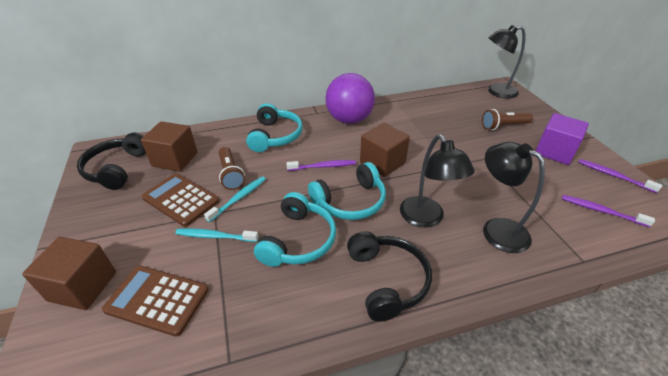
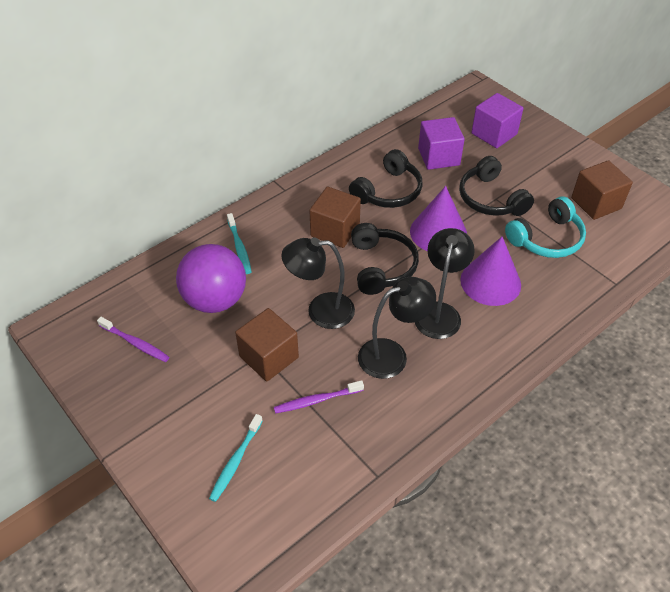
black headphones: [77,132,146,190] [347,231,432,322] = 2 -> [349,149,423,208] [351,223,419,295] [459,156,534,216] = 3
brown calculator: [102,266,209,337] [142,174,219,227] = 2 -> none = 0
brown flashlight: [219,147,245,190] [482,109,533,130] = 2 -> none = 0
purple cone: none = 0 -> [410,186,467,251] [460,237,521,306] = 2
purple cube: [536,113,589,165] = 1 -> [418,117,465,170] [471,93,523,148] = 2
purple toothbrush: [286,160,356,171] [562,195,655,227] [578,159,662,193] = 3 -> [97,317,170,362] [274,380,364,414] = 2
turquoise headphones: [246,103,303,152] [254,192,336,267] [308,162,386,220] = 3 -> [505,196,586,258] = 1

